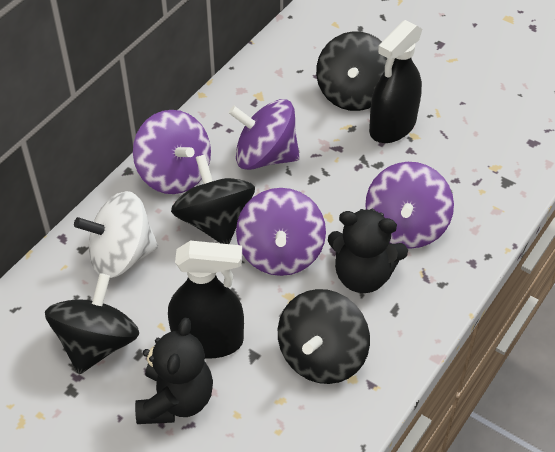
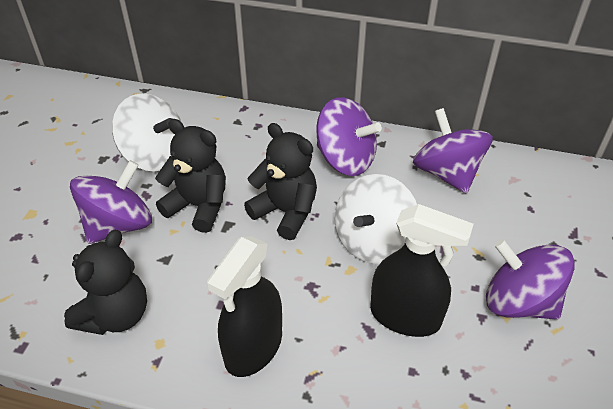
black spinning top: [45,273,139,374] [171,154,255,244] [278,289,370,384] [316,31,387,111] = 4 -> none = 0
black teddy bear: [135,318,213,424] [328,209,408,293] = 2 -> [64,230,147,335] [155,119,226,233] [244,123,317,240] = 3
white spinning top: [74,191,158,278] = 1 -> [112,93,182,172] [335,174,417,264] = 2

